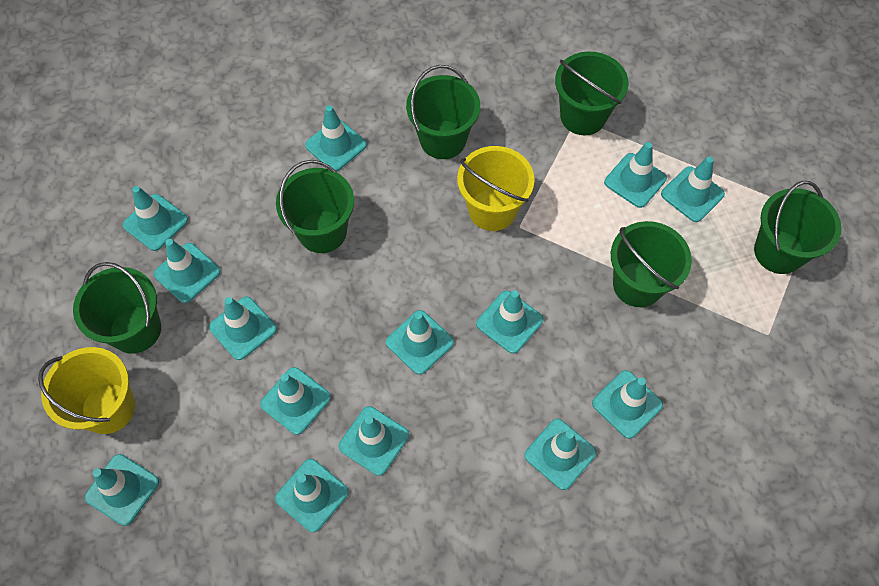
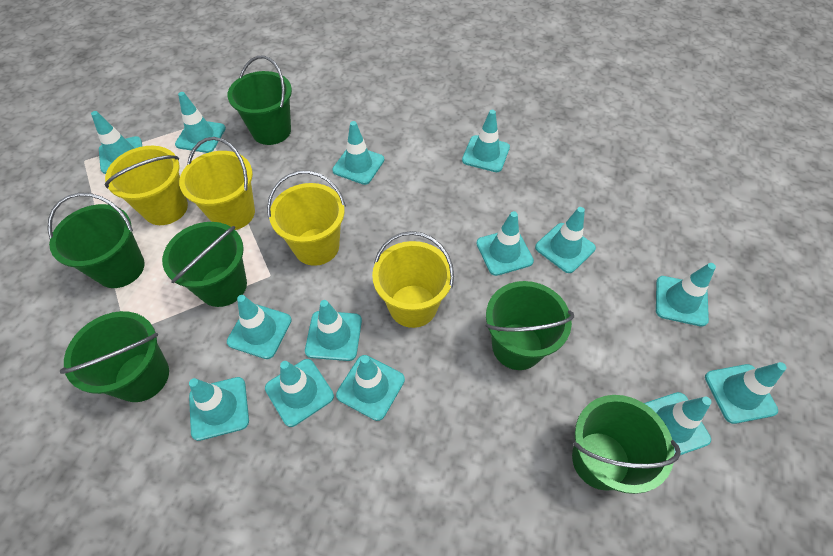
yellow bucket: [38,347,135,434] [457,146,535,231] = 2 -> [105,146,188,225] [179,137,255,230] [267,171,346,266] [372,231,454,328] = 4

